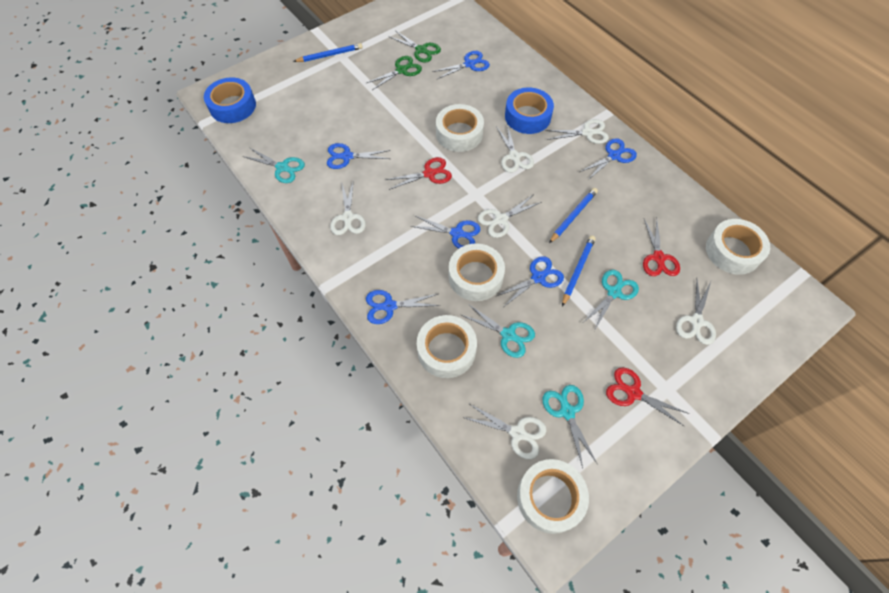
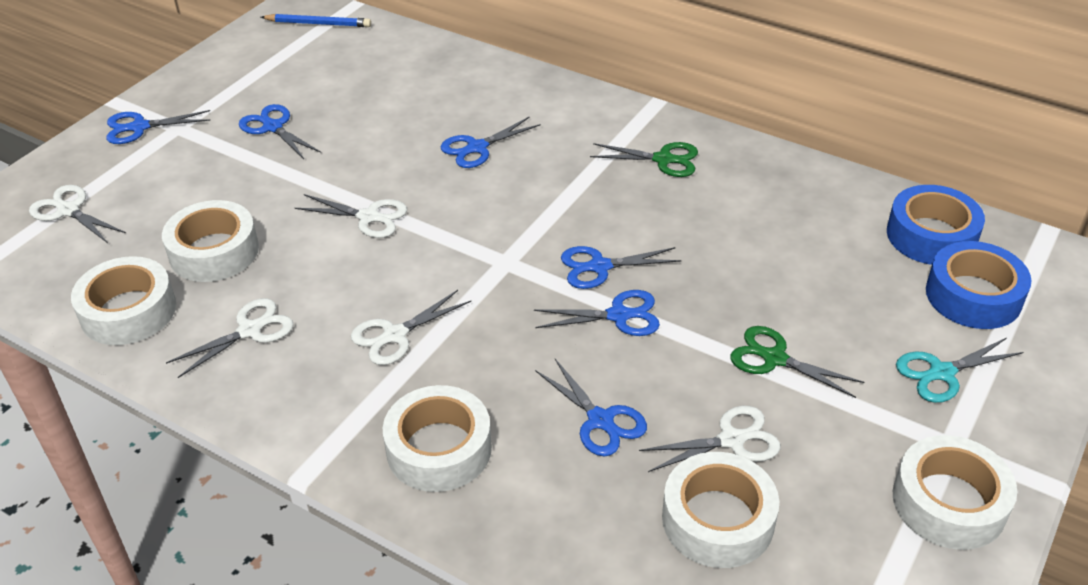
blue pencil: [293,43,363,62] [549,188,598,243] [562,236,596,307] = 3 -> [261,14,371,27] = 1
red scissors: [385,157,452,190] [606,368,689,426] [643,219,680,276] = 3 -> none = 0
turquoise scissors: [243,148,305,183] [461,304,535,358] [543,385,597,468] [584,270,639,331] = 4 -> [896,338,1023,403] = 1
white scissors: [330,180,366,235] [465,404,546,459] [478,194,542,238] [496,124,534,173] [545,119,609,144] [676,280,716,345] = 6 -> [29,185,126,243] [166,298,294,378] [295,194,407,238] [351,290,471,365] [639,406,780,472] = 5

